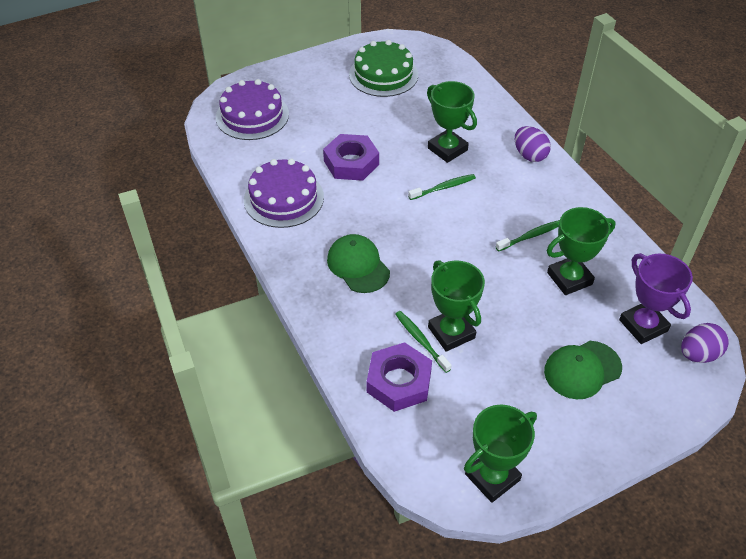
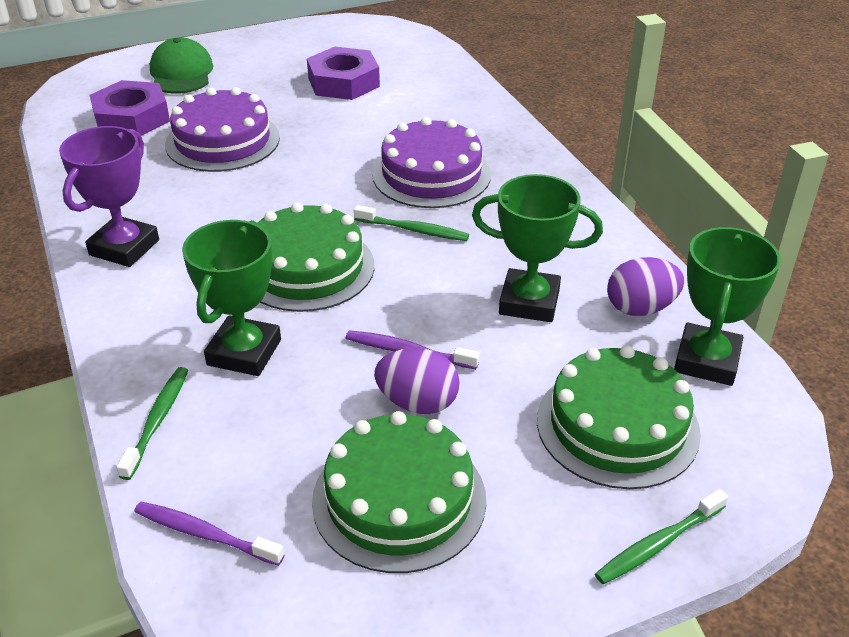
green cake: [349,40,418,97] = 1 -> [258,202,374,312] [312,411,486,573] [537,345,701,489] = 3
green cap: [327,234,390,293] [544,341,622,399] = 2 -> [150,37,213,94] = 1
green trophy: [427,81,477,163] [428,260,485,352] [464,405,537,503] [547,207,616,295] = 4 -> [182,220,281,376] [472,174,603,322] [674,227,781,386] = 3
purple toothbrush: none = 0 -> [134,502,285,566] [346,330,480,369] = 2

